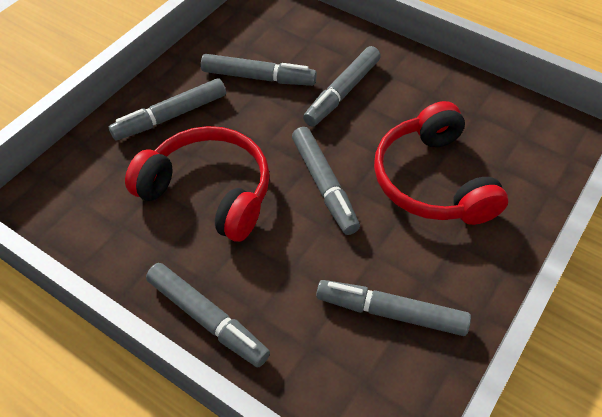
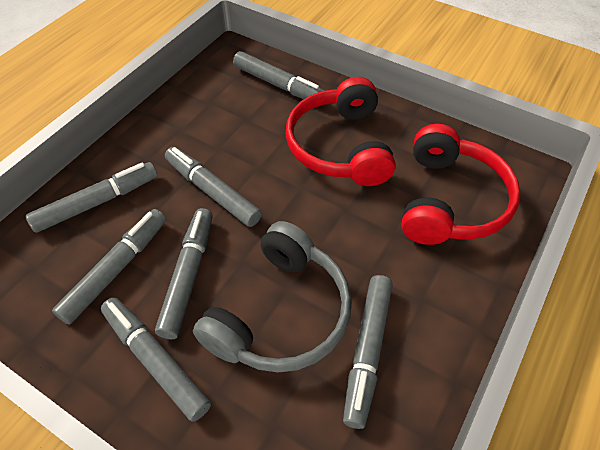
grey headphones: none = 0 -> [193,221,352,373] = 1
grey marker: [109,78,226,140] [146,263,270,367] [201,54,317,86] [292,127,360,235] [303,46,381,126] [316,280,471,336] = 6 -> [26,162,157,233] [52,209,166,325] [101,298,211,422] [155,208,213,339] [165,147,262,227] [233,51,324,99] [343,275,393,429] = 7

